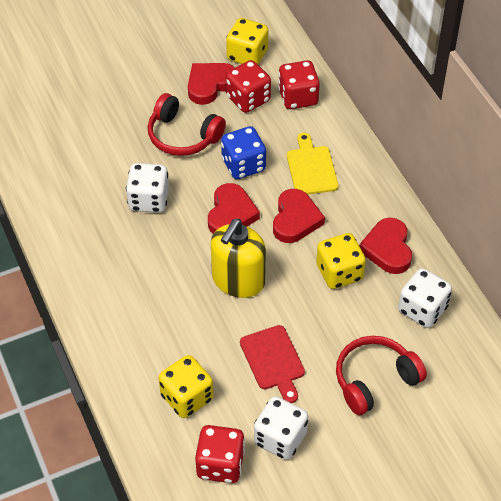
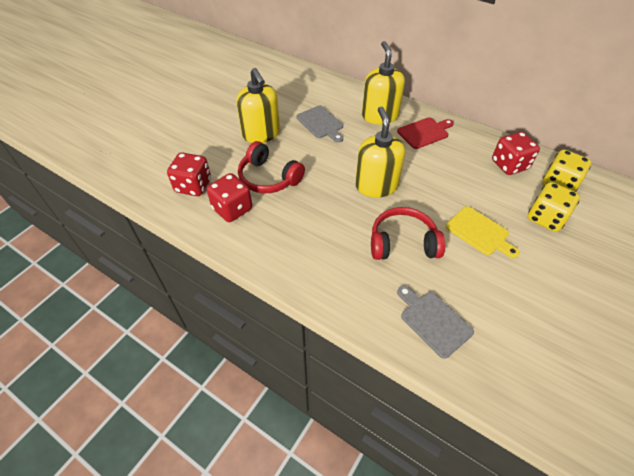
blue dice: [221,126,266,179] = 1 -> none = 0
grey cutting board: none = 0 -> [296,105,343,143] [397,286,474,359] = 2
red heart: [188,63,235,105] [208,183,260,234] [273,189,325,243] [359,218,412,274] = 4 -> none = 0
white dice: [126,163,169,213] [254,396,308,460] [398,268,452,328] = 3 -> none = 0
yellow dice: [159,355,214,418] [226,18,268,64] [316,233,366,289] = 3 -> [528,182,580,232] [542,150,591,192] = 2
yellow soap dispenser: [211,219,266,298] = 1 -> [236,68,280,143] [355,107,405,198] [362,41,405,124] = 3

